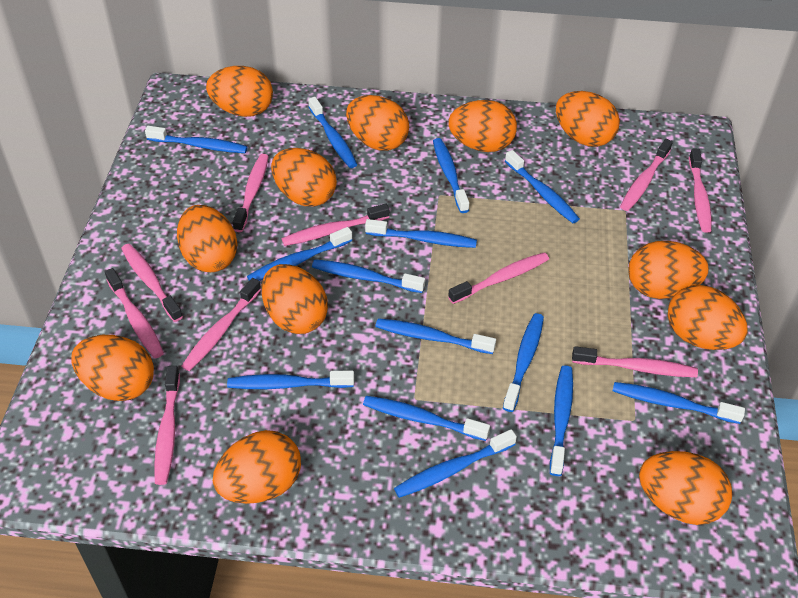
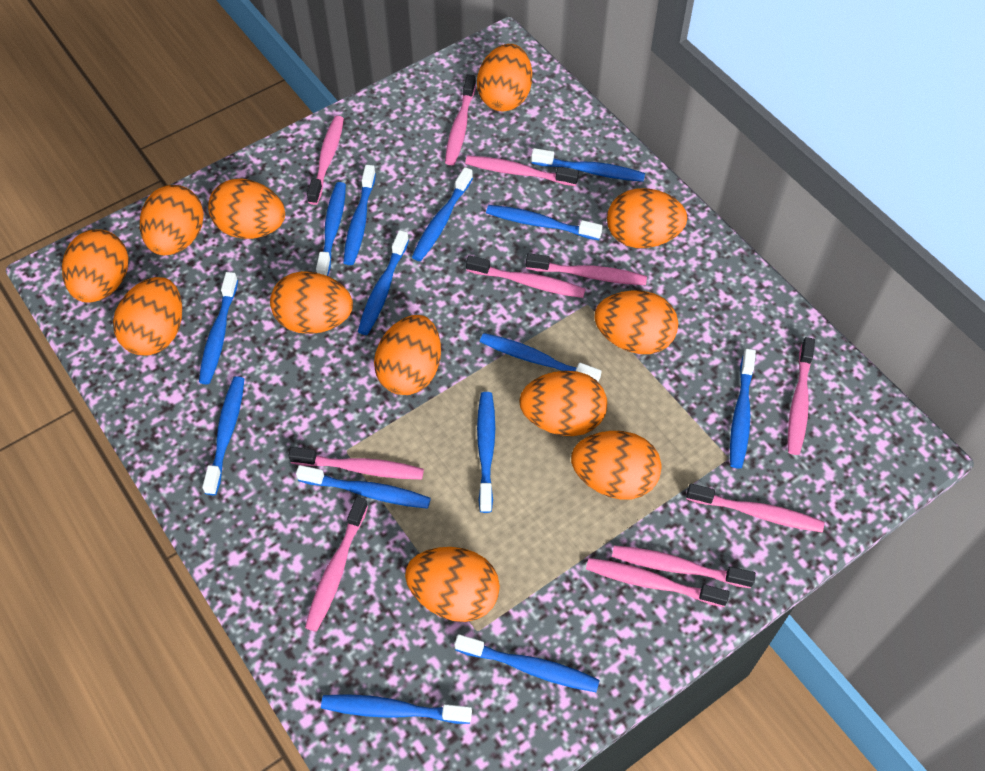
pink toothbrush: [105,268,164,358] [121,244,183,322] [154,366,180,485] [182,278,261,371] [233,154,269,232] [282,204,389,246] [448,252,549,304] [572,346,698,377] [620,139,673,211] [689,148,712,233] = 10 -> [288,447,424,479] [305,497,368,632] [307,116,344,205] [445,74,476,165] [465,156,579,186] [466,255,586,298] [526,253,647,285] [586,558,729,607] [612,546,756,588] [686,484,824,532] [788,337,815,455] = 11

